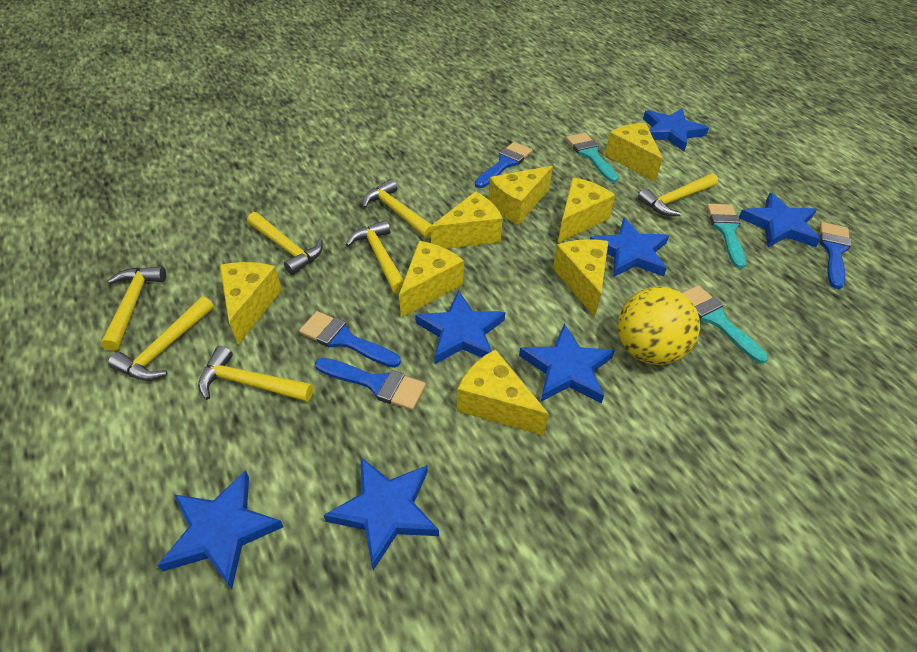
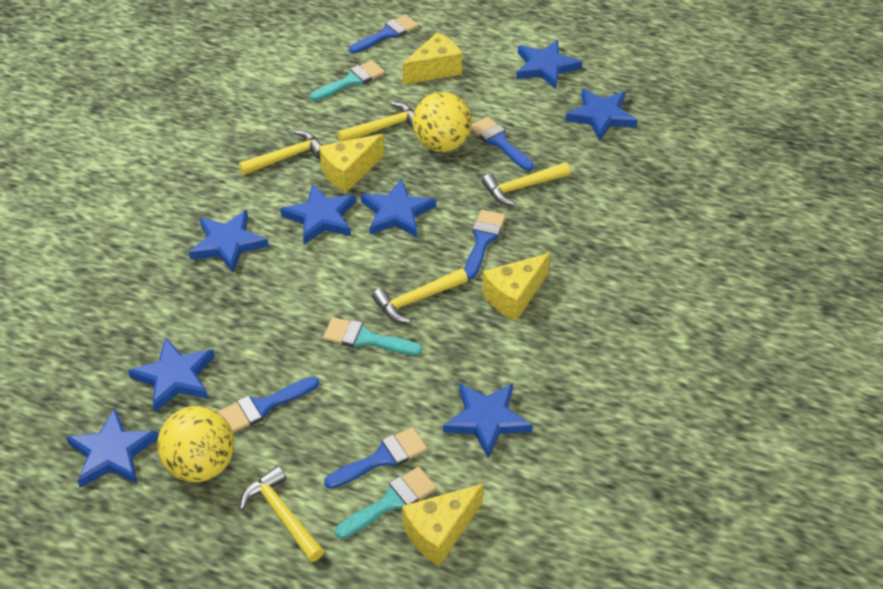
blue brush: [299,311,401,368] [315,358,426,410] [475,142,532,188] [819,222,851,289] = 4 -> [218,377,319,433] [324,427,427,489] [349,14,419,53] [464,209,506,280] [471,116,534,171] = 5
blue star: [157,470,283,589] [324,458,439,570] [415,290,505,364] [519,323,615,403] [590,218,669,277] [643,108,709,151] [739,193,821,247] = 7 -> [66,408,158,488] [128,337,215,412] [189,210,269,273] [280,184,356,245] [361,178,436,237] [443,383,532,459] [516,40,582,89] [565,88,638,141] = 8
yellow ball: [618,286,700,365] = 1 -> [157,406,234,482] [412,92,472,152] = 2
yellow cheese: [220,262,282,345] [399,241,464,318] [431,191,503,249] [457,349,549,436] [489,166,553,225] [553,239,608,317] [558,177,615,243] [605,123,663,182] = 8 -> [319,134,384,193] [402,483,484,566] [403,32,462,85] [482,253,550,321] = 4
yellow hammer: [101,266,166,351] [108,296,214,381] [198,346,313,402] [247,212,323,275] [346,220,404,294] [362,179,432,238] [638,173,718,216] = 7 -> [239,130,322,175] [240,466,324,562] [338,102,414,142] [372,268,468,323] [482,162,570,206] = 5

